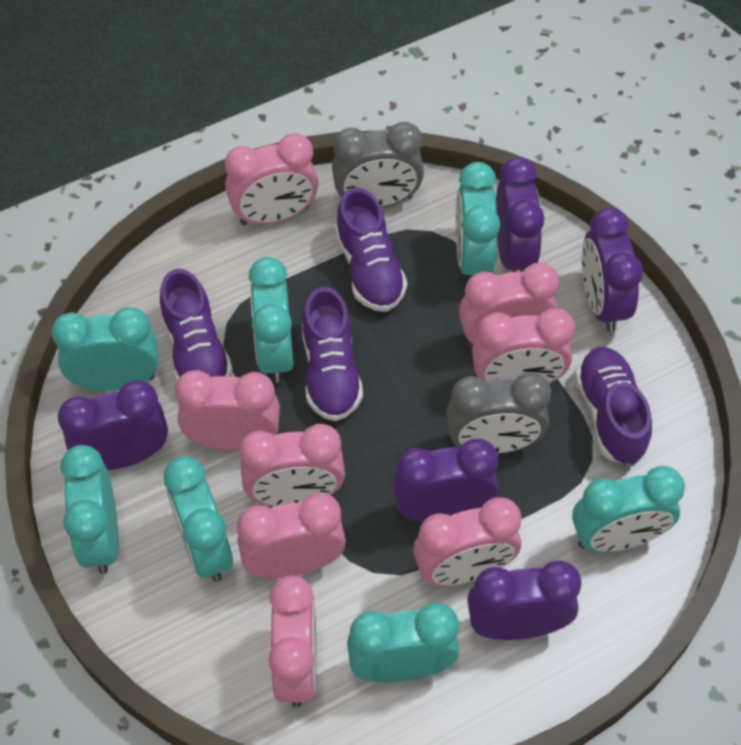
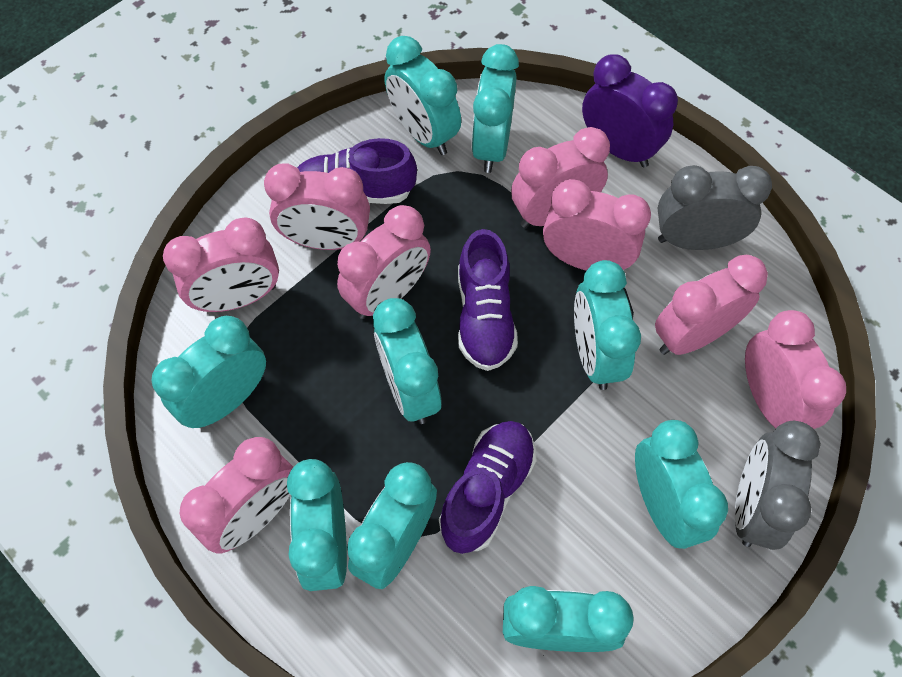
purple clock: [58,380,168,470] [392,438,498,522] [467,560,581,640] [496,157,545,272] [582,207,643,332] = 5 -> [582,54,678,167] = 1
purple shoe: [160,269,233,380] [302,287,363,421] [335,188,407,312] [575,347,652,465] = 4 -> [297,138,417,204] [439,421,536,554] [458,229,518,371] = 3
turquoise clock: [51,307,158,391] [61,445,119,574] [164,457,233,582] [248,257,294,383] [347,602,459,683] [456,162,500,277] [572,466,685,552] = 7 -> [152,316,266,428] [287,459,347,591] [347,462,437,589] [373,298,441,424] [385,36,461,155] [471,44,519,173] [503,586,634,652] [574,260,641,390] [635,420,728,549] = 9

